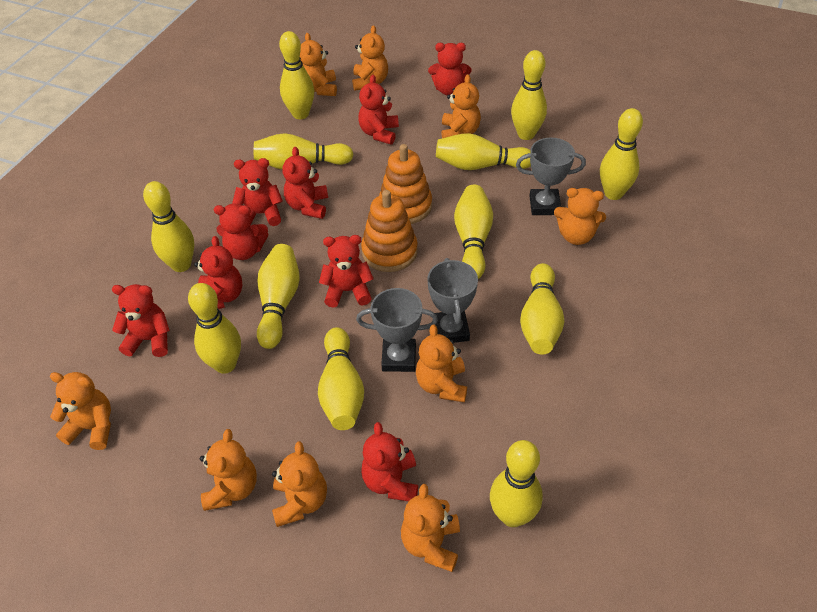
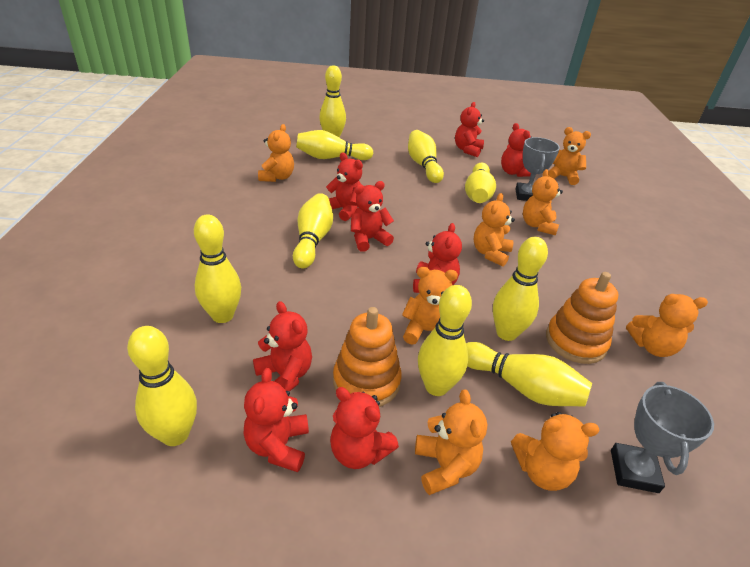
grey trophy: [356,288,438,372] [427,258,478,343] [516,138,586,215] = 3 -> [515,137,560,201] [611,382,714,493] = 2
orange teddy bear: [49,372,111,450] [200,429,257,511] [272,441,327,527] [300,33,337,96] [352,25,388,91] [401,484,460,572] [416,324,467,402] [441,74,481,138] [554,188,606,245] = 9 -> [258,124,294,182] [402,267,458,345] [415,389,487,495] [474,193,515,267] [511,412,600,491] [523,169,563,235] [549,127,591,185] [626,294,708,357] = 8
red teddy bear: [112,284,170,357] [194,236,242,309] [214,204,269,260] [232,158,283,226] [283,147,328,219] [319,235,373,308] [358,75,399,144] [361,422,418,501] [428,43,471,95] = 9 -> [243,368,309,472] [253,301,312,392] [326,152,363,221] [330,387,399,469] [351,181,394,252] [413,223,462,293] [455,102,484,157] [501,123,532,177] = 8
yellow bowling pin: [143,181,194,272] [188,283,241,374] [254,133,353,170] [257,244,300,349] [279,31,314,119] [318,327,364,430] [436,133,531,170] [454,185,493,279] [490,440,543,527] [511,50,547,140] [520,263,564,354] [600,108,643,200] = 12 -> [127,326,197,446] [194,215,241,323] [293,193,333,268] [296,130,373,160] [319,65,346,138] [408,130,444,183] [418,285,472,396] [465,163,496,203] [466,342,592,407] [493,237,548,341] = 10

